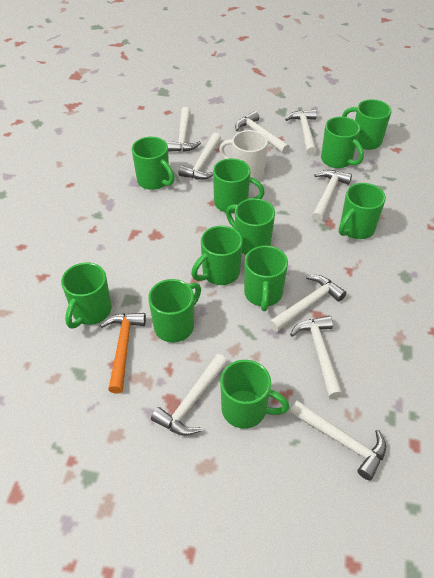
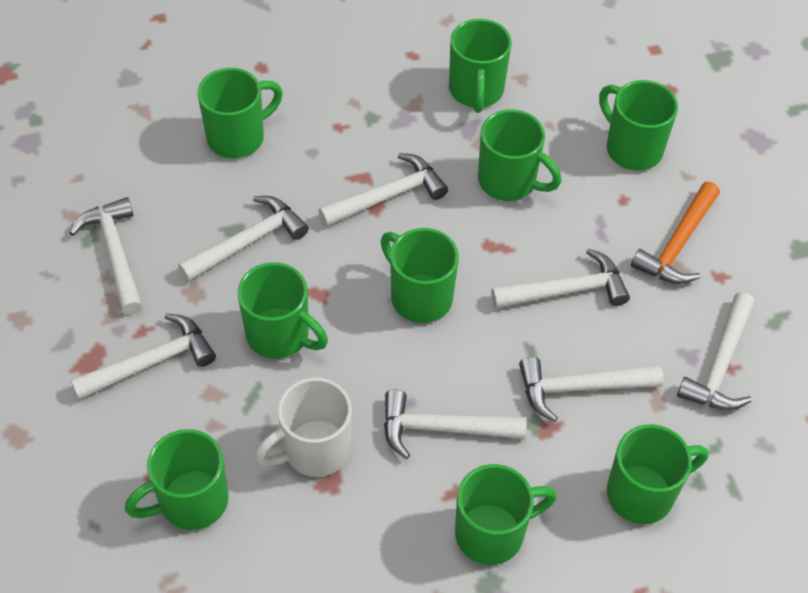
green mug: [61,262,112,328] [132,137,175,190] [148,279,201,343] [191,226,243,285] [213,158,265,213] [220,360,290,429] [226,198,275,255] [244,245,288,311] [321,117,364,168] [339,183,386,239] [342,99,391,150] = 11 -> [125,429,229,530] [197,68,283,158] [237,262,328,359] [381,228,459,323] [449,19,512,113] [455,464,557,565] [478,109,562,201] [599,80,678,171] [607,424,708,524] = 9
white hammer: [151,354,227,436] [167,107,201,152] [179,133,221,180] [235,111,290,154] [269,275,347,332] [285,110,317,155] [290,316,343,399] [290,400,386,480] [312,170,352,222] = 9 -> [70,197,143,315] [71,313,216,400] [178,196,309,282] [318,153,448,227] [384,389,527,459] [491,249,630,309] [519,357,663,422] [677,292,755,410] = 8

